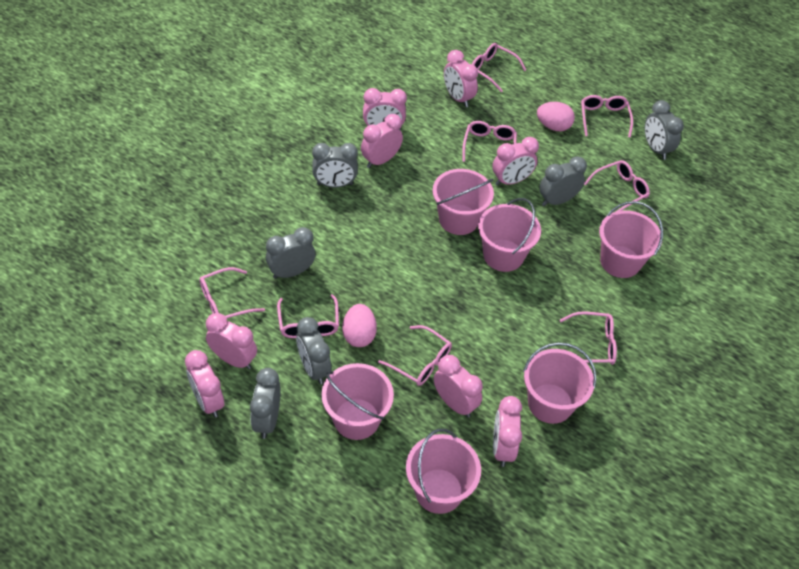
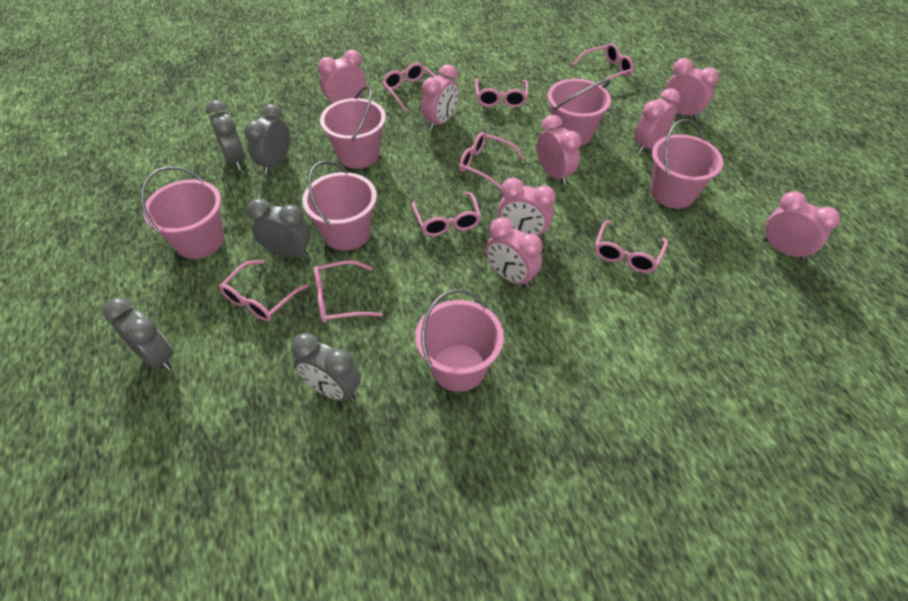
grey clock: [250,368,281,439] [266,227,315,279] [296,317,331,385] [312,143,358,188] [539,156,587,206] [645,100,684,160] = 6 -> [103,298,173,371] [206,100,245,170] [244,104,290,175] [247,198,311,258] [291,333,361,401] = 5
pink egg: [342,304,377,347] [537,102,575,131] = 2 -> none = 0

